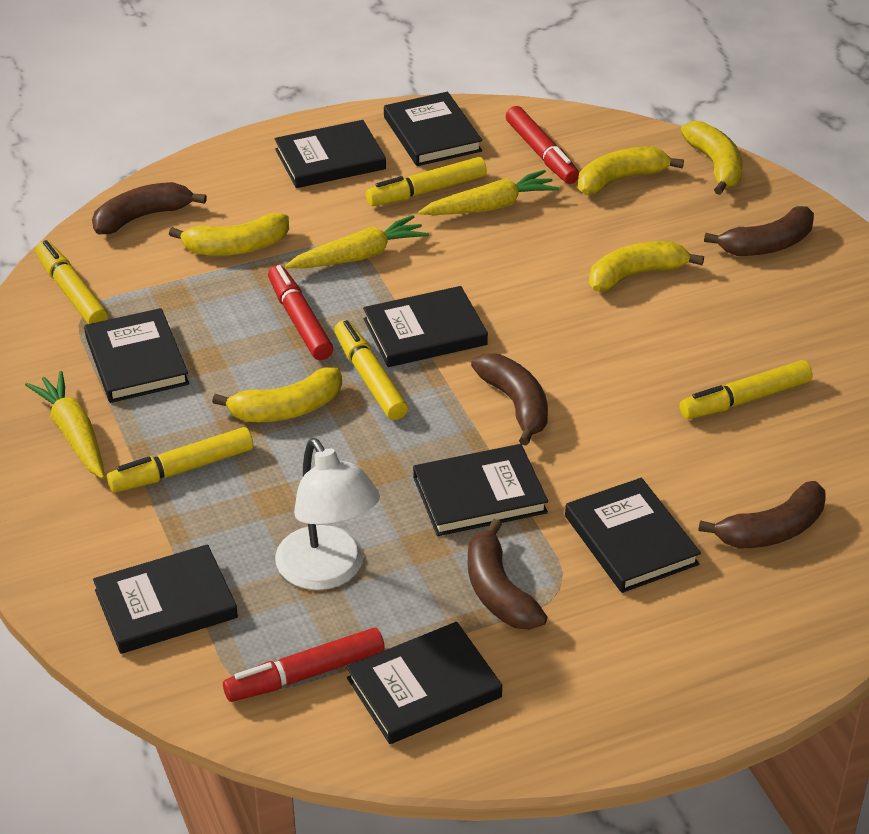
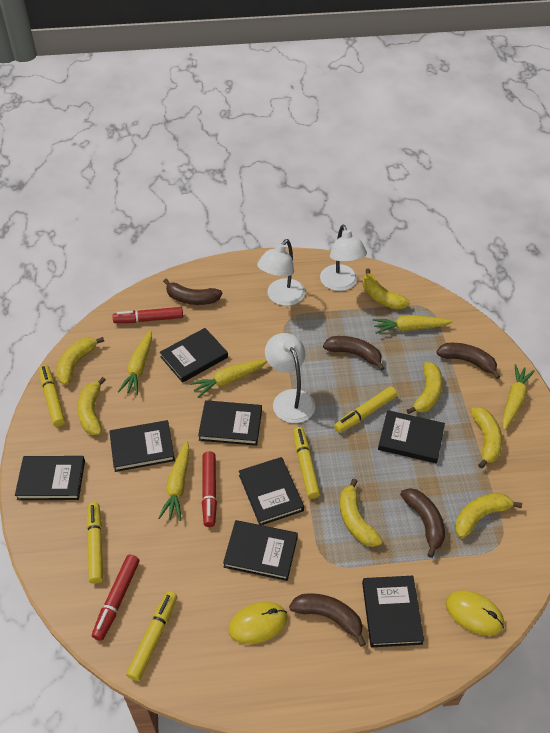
white lamp: [275,438,380,590] = 1 -> [257,239,305,306] [265,333,315,423] [320,225,367,291] = 3
yellow banana: [169,213,289,256] [212,367,342,422] [578,146,684,195] [589,241,704,291] [680,121,743,195] = 5 -> [56,337,104,385] [77,377,106,435] [340,478,382,547] [363,269,410,310] [407,362,443,414] [455,493,522,538] [471,407,502,469] = 7
yellow carrot: [25,371,105,479] [285,215,429,268] [418,170,559,215] = 3 -> [118,330,152,395] [158,441,190,521] [190,359,267,398] [373,315,453,334] [502,364,535,431] = 5
yellow mouse: none = 0 -> [228,602,287,644] [446,590,504,636] = 2

